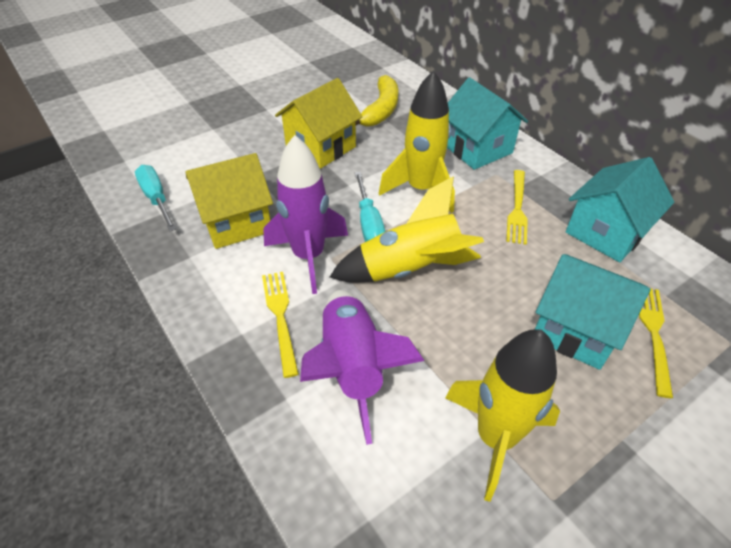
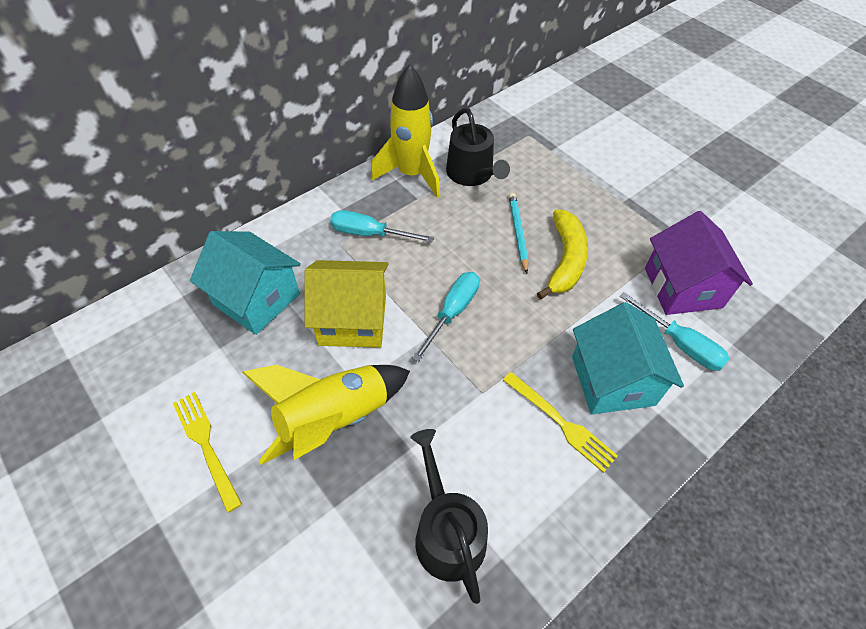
black watering can: none = 0 -> [410,429,488,604] [446,108,510,186] = 2
purple house: none = 0 -> [645,211,753,315] = 1
purple rocket: [263,135,348,294] [300,290,425,445] = 2 -> none = 0
turquoise house: [447,77,528,170] [535,254,650,370] [566,157,674,262] = 3 -> [190,231,301,335] [572,302,684,414] = 2
turquoise pencil: none = 0 -> [509,193,529,274] = 1
turquoise screwdriver: [135,165,177,231] [355,172,385,242] = 2 -> [330,210,434,243] [412,272,480,362] [620,292,729,371] = 3
yellow fork: [262,272,299,378] [506,170,528,245] [639,288,673,398] = 3 -> [173,392,242,513] [503,372,618,473] = 2
yellow house: [186,153,273,249] [275,78,362,169] = 2 -> [304,260,389,348] = 1
yellow rocket: [330,176,484,283] [379,70,455,213] [445,329,560,502] = 3 -> [242,365,410,465] [371,64,440,198] = 2

